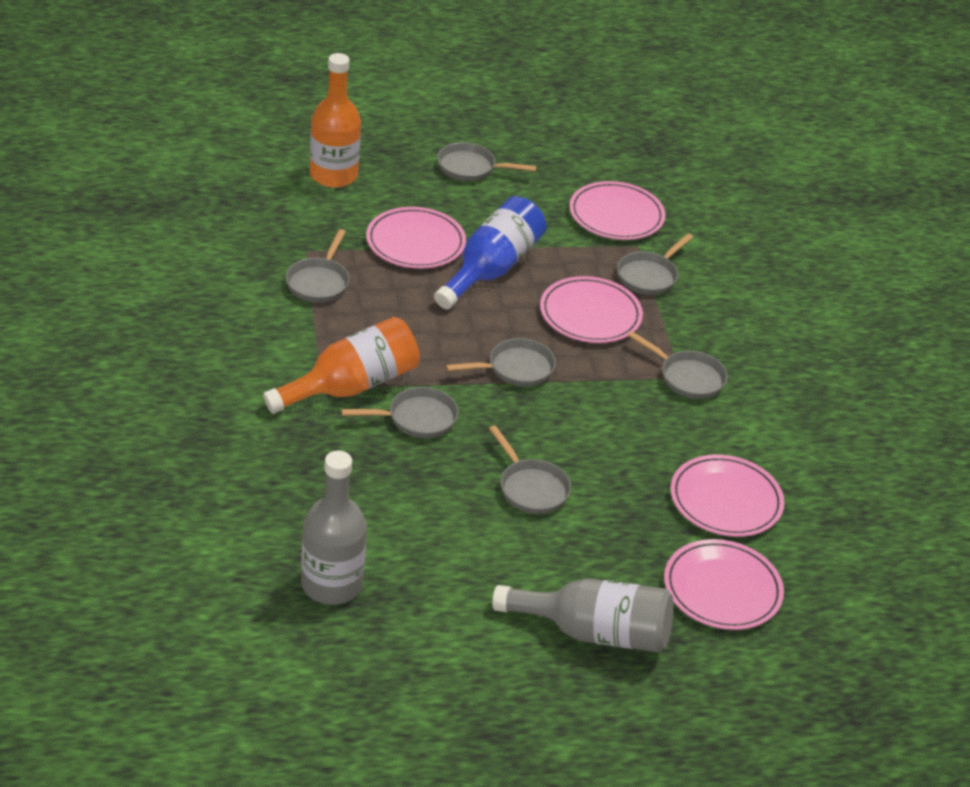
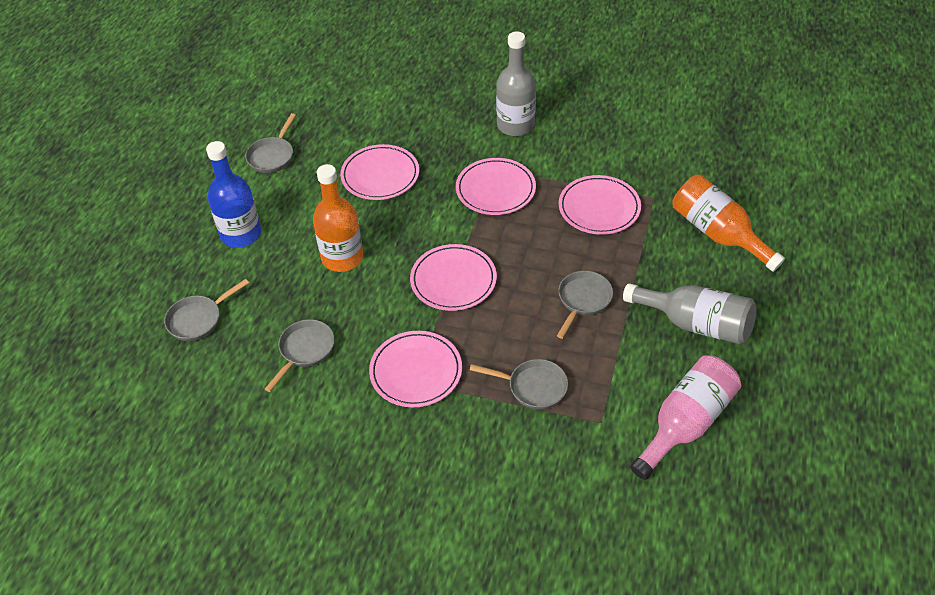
grey pan: [286,229,350,303] [341,387,458,438] [437,142,537,181] [446,338,556,387] [489,425,571,514] [617,233,693,295] [628,331,728,399] = 7 -> [164,279,249,341] [245,113,296,173] [265,319,335,392] [470,359,568,410] [557,271,613,339] = 5
pink bottle: none = 0 -> [630,356,741,480] = 1

